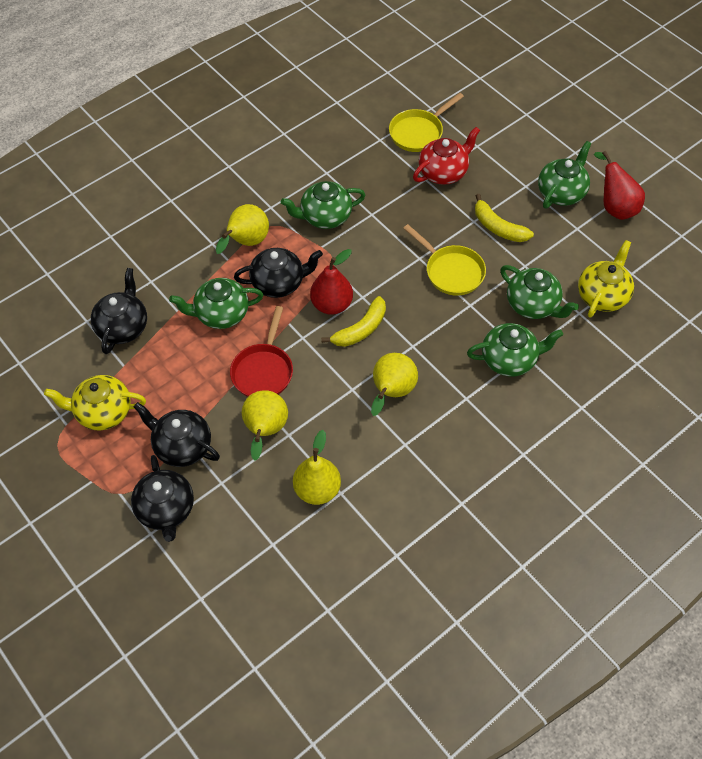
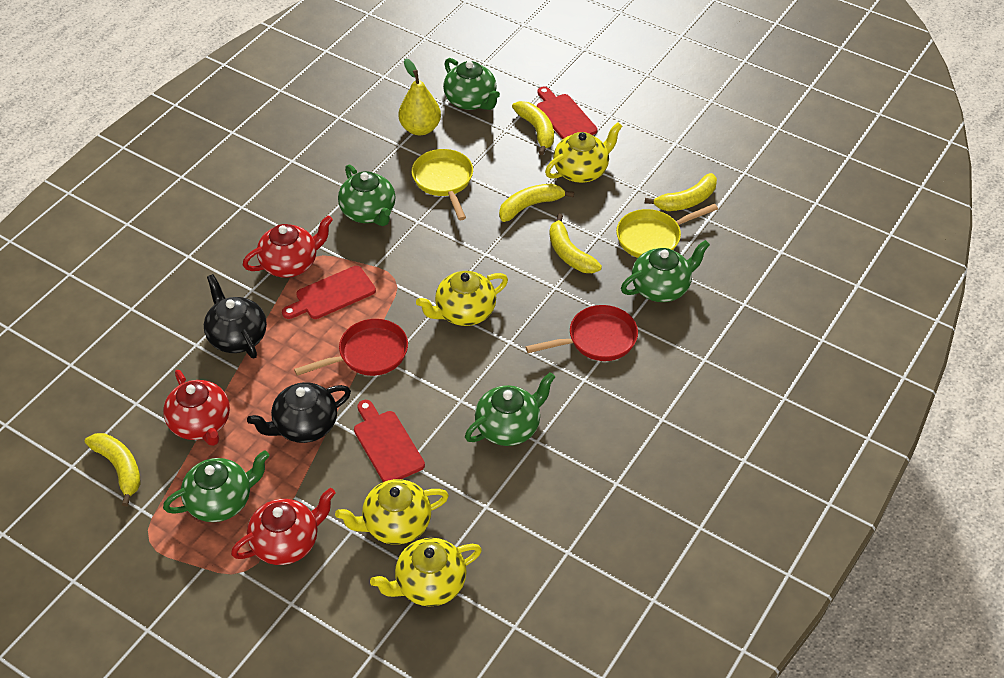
black teapot: [91,268,147,354] [131,455,194,542] [134,402,220,467] [234,248,323,298] = 4 -> [204,274,267,358] [247,382,351,443] = 2
red cutting board: none = 0 -> [282,266,376,319] [354,400,425,482] [537,86,597,140] = 3
red pan: [230,306,293,397] = 1 -> [294,319,408,376] [525,305,638,361] = 2
red pear: [310,249,353,315] [594,151,645,220] = 2 -> none = 0
red teapot: [413,127,480,185] = 1 -> [163,370,230,446] [231,488,336,565] [243,215,333,278] = 3
yellow banana: [321,296,386,347] [475,194,534,242] = 2 -> [85,433,141,506] [499,184,574,222] [512,101,554,155] [549,214,602,273] [645,173,717,211] = 5
yellow pear: [216,204,269,254] [242,390,288,461] [293,430,341,505] [371,353,418,416] = 4 -> [398,58,441,135] = 1
yellow teapot: [44,375,146,431] [578,240,634,318] = 2 -> [335,479,449,545] [370,538,482,606] [416,271,508,326] [545,122,622,183] = 4

